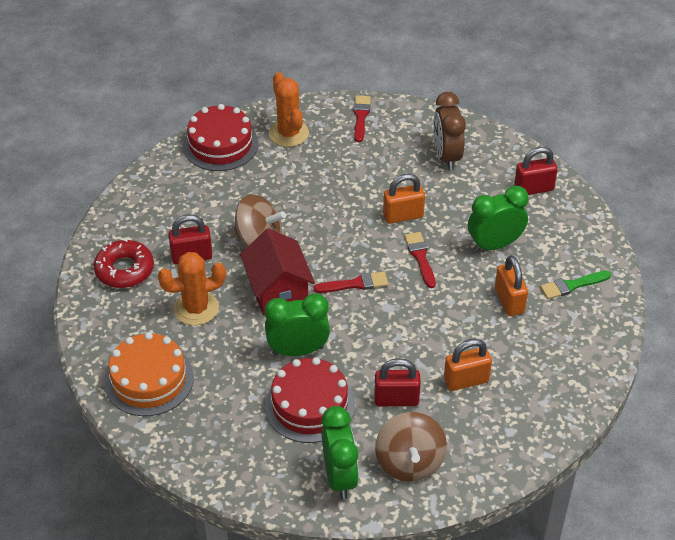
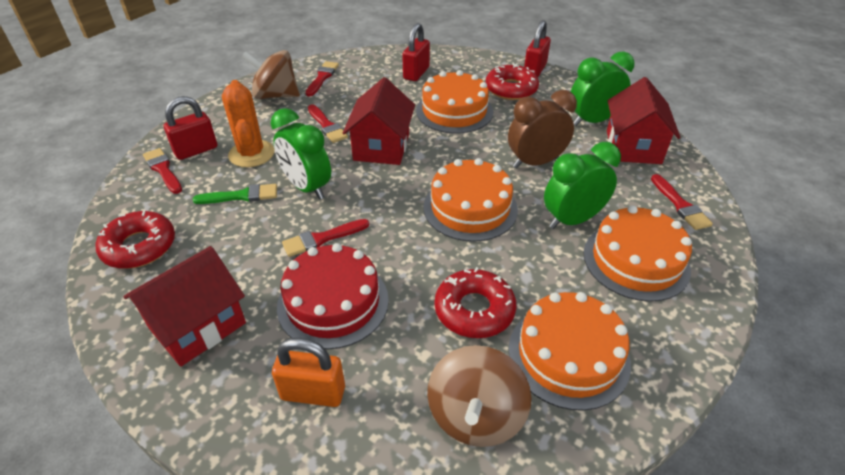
orange cactus: [158,252,226,325] [269,72,309,147] = 2 -> [222,80,274,167] = 1
orange cake: [104,332,194,416] = 1 -> [416,70,493,134] [423,158,518,242] [508,292,631,411] [584,205,692,302] = 4
orange padlock: [383,174,425,224] [444,339,492,391] [495,255,528,316] = 3 -> [272,338,345,407] = 1
red brush: [313,272,388,293] [353,96,371,142] [404,232,436,288] = 3 -> [143,148,182,194] [282,219,369,257] [305,61,339,96] [308,104,348,143] [651,174,713,230] = 5
red cake: [183,104,259,171] [265,357,355,443] = 2 -> [277,243,389,349] = 1
red donut: [94,239,154,288] = 1 -> [96,211,175,269] [434,267,516,338] [486,63,539,100] = 3
red house: [240,228,315,316] = 1 -> [123,246,246,367] [343,77,415,165] [607,77,681,164] = 3

